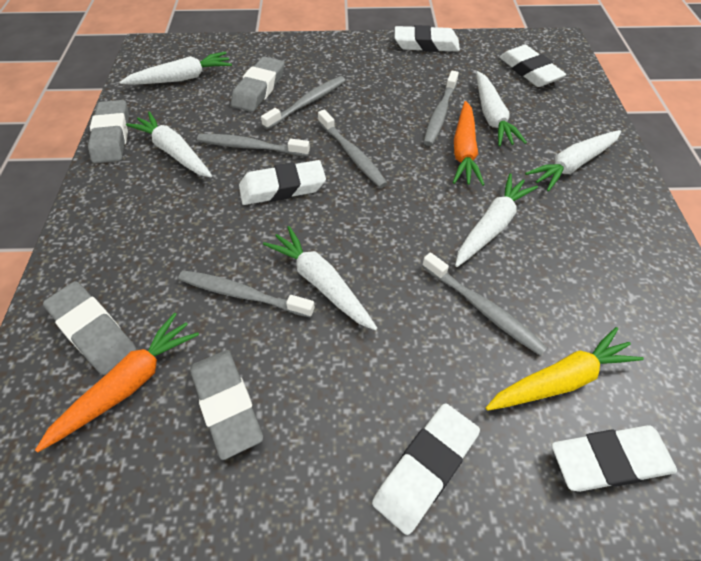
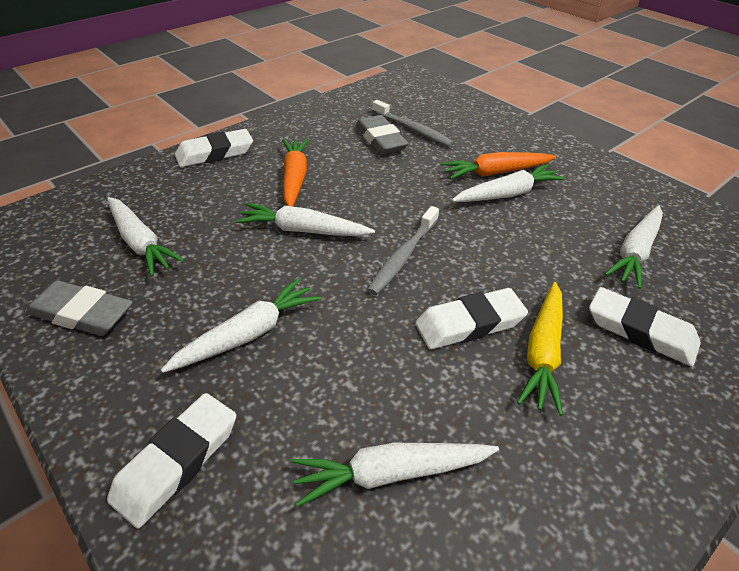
grey eraser: [43,281,137,375] [88,100,129,163] [190,350,263,460] [231,56,284,112] = 4 -> [26,280,133,336] [356,115,409,154] = 2
grey toothbrush: [178,270,315,318] [197,134,310,156] [261,76,345,130] [318,109,388,188] [422,252,548,356] [424,71,459,146] = 6 -> [367,206,439,295] [372,100,454,147] = 2
white eraser: [239,160,326,205] [372,403,480,535] [395,25,460,52] [499,45,566,87] [552,425,677,492] = 5 -> [107,393,236,529] [175,129,253,167] [415,288,528,349] [589,287,701,366] = 4

